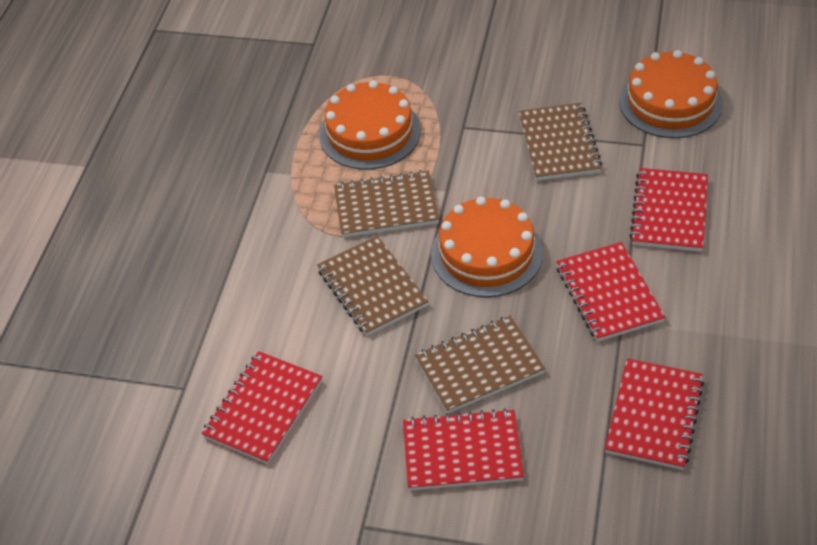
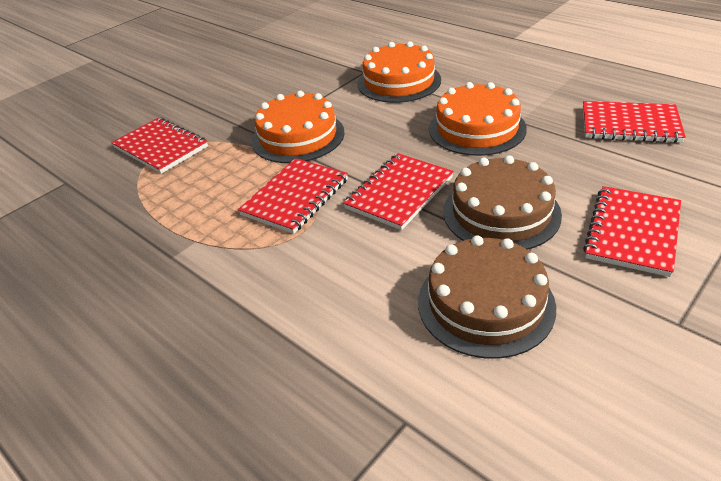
brown cake: none = 0 -> [418,235,556,359] [443,155,562,250] = 2
brown notebook: [317,236,429,336] [334,170,439,238] [415,316,545,414] [518,103,602,181] = 4 -> none = 0

